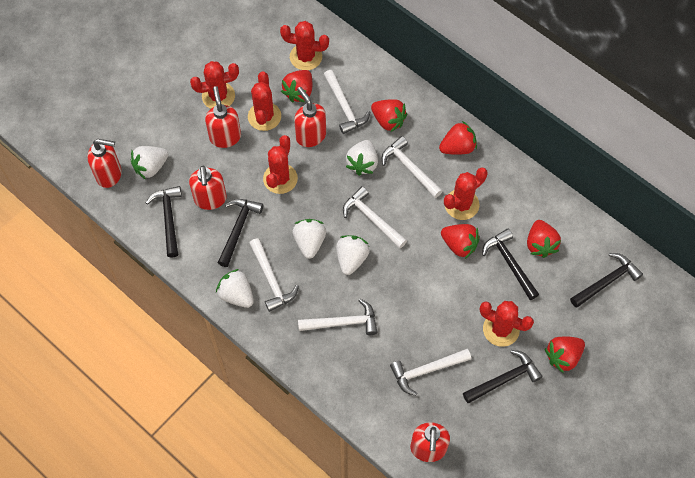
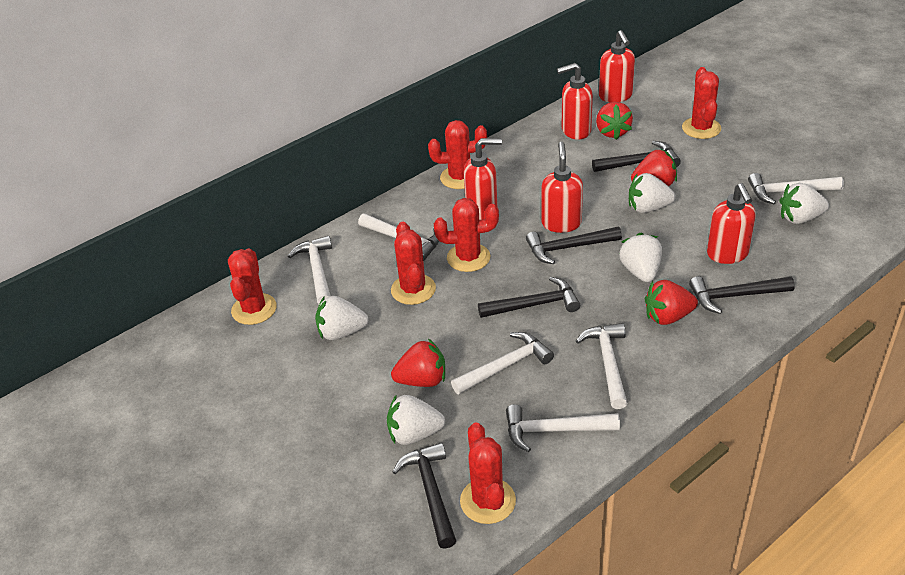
red strawberry: [281,70,312,103] [371,99,407,132] [439,121,477,155] [441,224,480,259] [527,220,561,258] [545,336,585,373] = 6 -> [391,339,445,387] [596,102,633,140] [631,149,677,186] [645,280,698,325] = 4

